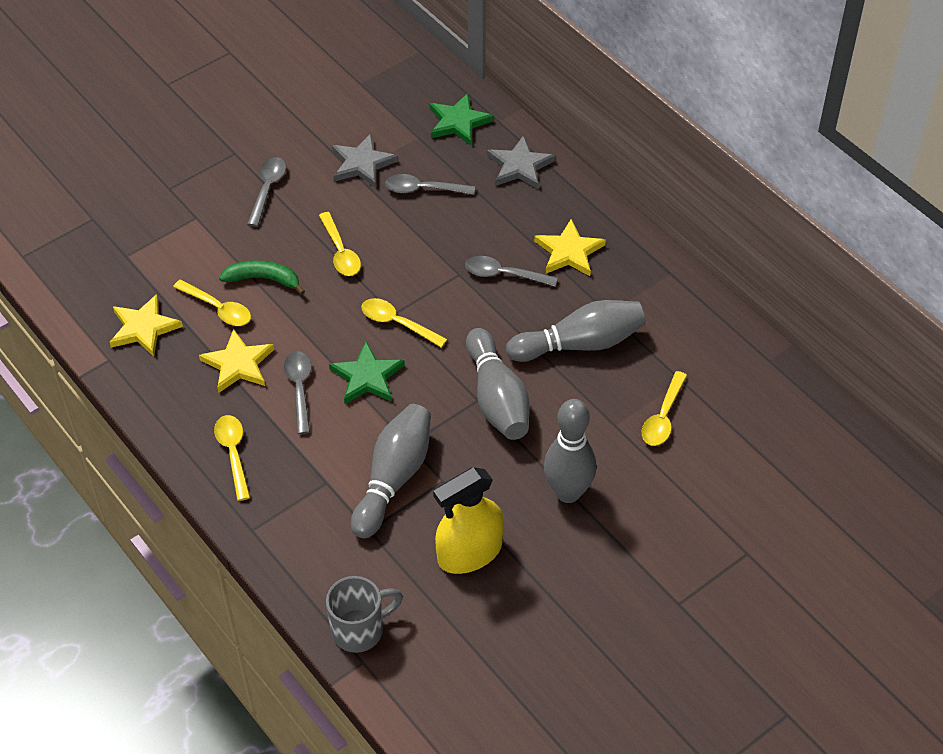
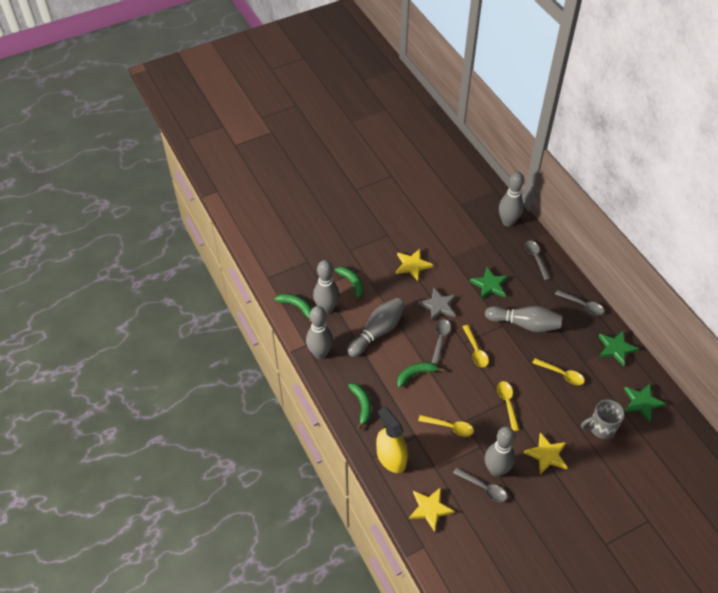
green banana: [219,260,305,295] = 1 -> [275,294,312,323] [335,267,363,303] [348,383,371,430] [397,362,445,388] = 4
green star: [329,341,405,404] [429,93,494,146] = 2 -> [470,267,508,299] [599,330,639,367] [624,384,666,422] = 3
grey bowling pin: [351,404,431,539] [466,328,529,440] [506,300,646,362] [544,399,597,503] = 4 -> [306,306,333,359] [313,260,340,314] [347,298,405,357] [485,306,562,332] [485,426,515,477] [499,172,524,227] = 6
grey star: [332,134,398,188] [487,135,555,189] = 2 -> [418,287,456,322] = 1
yellow spoon: [173,280,251,326] [214,415,250,501] [319,212,361,276] [362,298,447,348] [642,371,687,446] = 5 -> [418,415,474,436] [462,325,489,367] [497,381,519,431] [532,358,585,385] = 4

